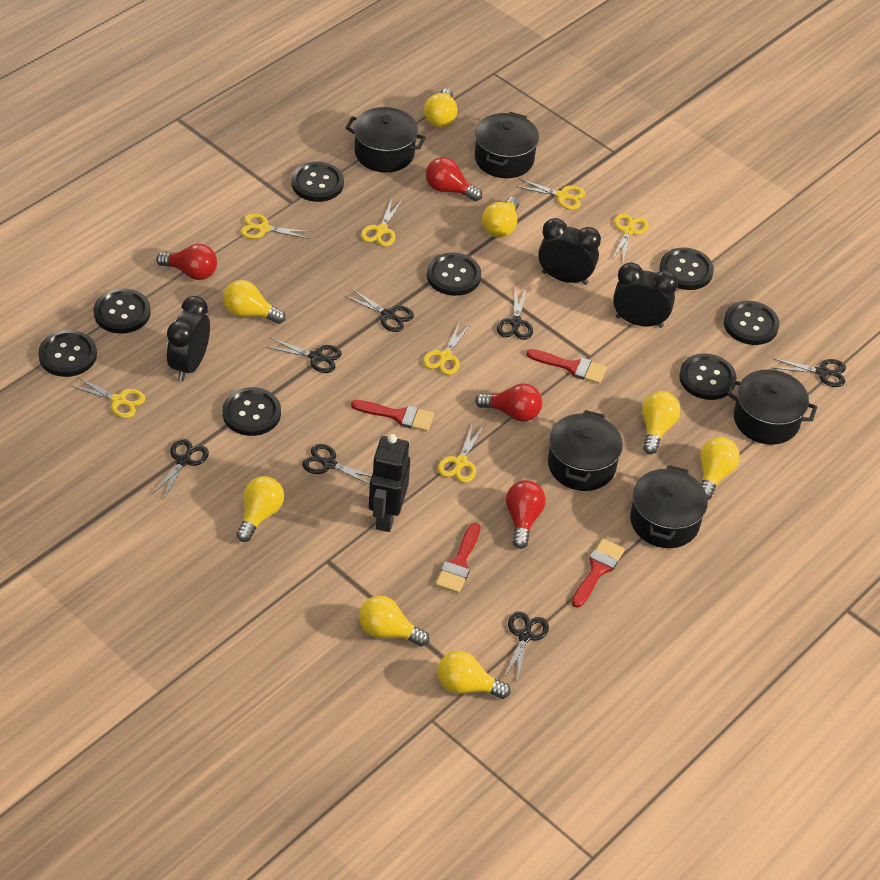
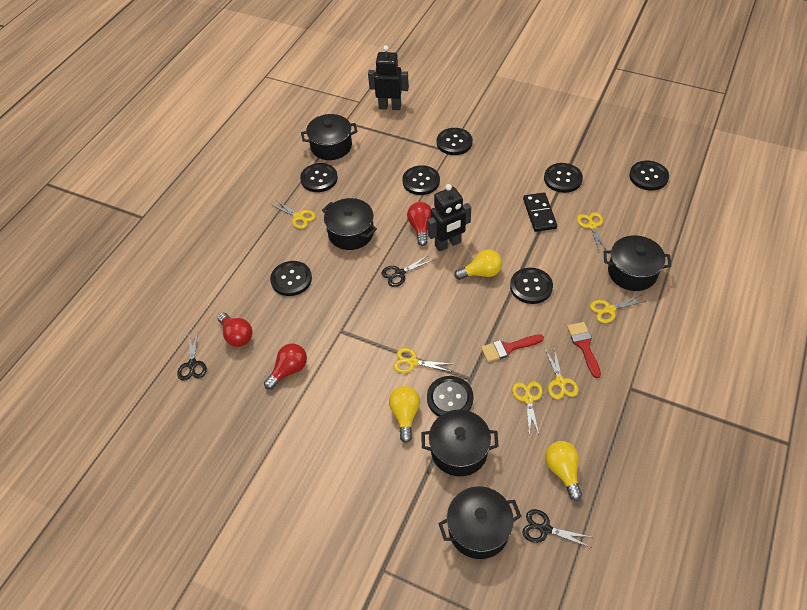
black clock: [167,296,210,381] [538,218,601,285] [613,262,678,328] = 3 -> none = 0
black domino: none = 0 -> [523,192,557,232] = 1
black robot: [369,434,410,532] = 1 -> [368,45,409,110] [427,184,471,252] = 2
black scissors: [151,439,209,499] [266,338,342,373] [302,444,372,484] [345,288,414,332] [497,287,533,340] [504,612,549,681] [773,358,846,387] = 7 -> [177,331,207,381] [381,255,433,287] [523,509,592,548] = 3
red brush: [351,400,434,432] [435,523,481,593] [526,349,607,384] [572,538,625,608] = 4 -> [481,334,544,362] [567,322,601,378] = 2
red light bulb: [156,244,217,280] [426,157,482,201] [475,383,542,422] [506,480,546,549] = 4 -> [218,313,253,347] [264,343,307,390] [407,202,431,246] = 3
yellow light bulb: [223,280,286,324] [237,476,284,542] [359,596,429,647] [424,88,457,127] [437,651,510,699] [482,197,519,237] [642,391,680,454] [700,437,739,500] = 8 -> [389,386,420,443] [454,250,502,280] [545,441,582,501] = 3
yellow scissors: [70,377,145,418] [240,214,312,239] [361,198,402,247] [423,321,471,375] [438,425,484,483] [516,179,585,210] [612,213,649,261] = 7 -> [271,200,316,229] [393,348,452,373] [512,381,543,437] [545,347,579,399] [577,212,607,251] [590,295,646,323] = 6

